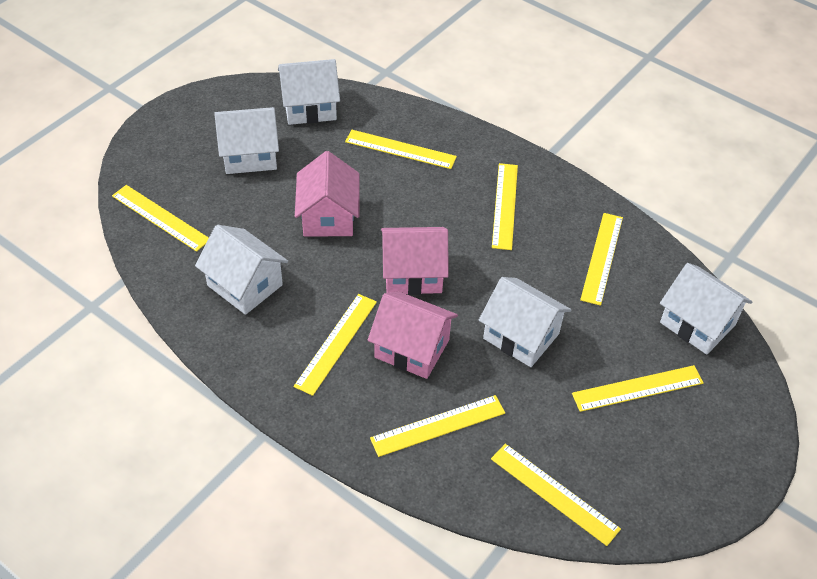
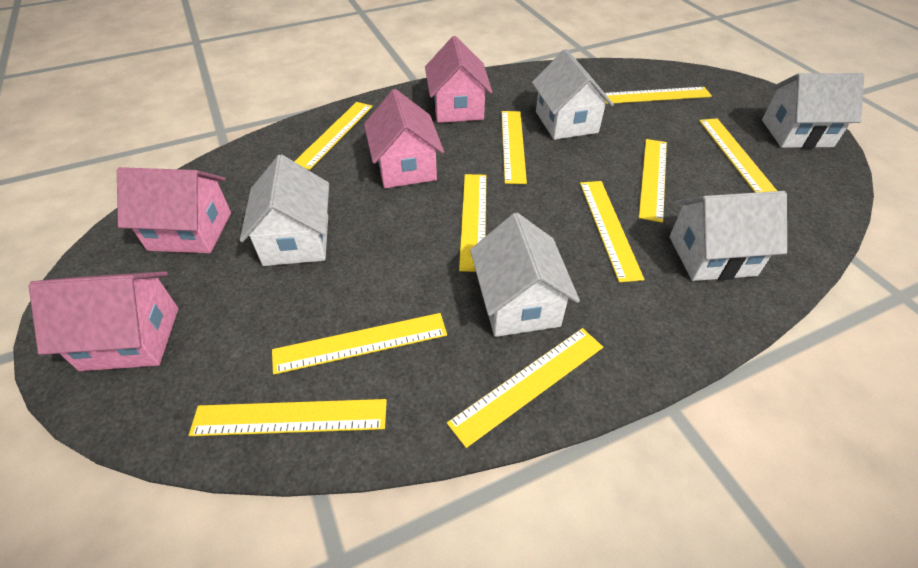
pink house: [295,151,359,236] [367,291,458,379] [381,227,449,295] = 3 -> [29,271,179,371] [117,167,231,253] [364,89,444,188] [425,36,492,123] = 4
yellow ruler: [112,185,209,252] [294,294,377,396] [345,130,457,169] [370,395,505,457] [491,444,621,546] [492,163,518,250] [572,365,704,412] [580,213,623,306] = 8 -> [189,399,387,436] [272,313,447,375] [294,102,373,170] [447,328,603,448] [459,174,486,272] [501,111,527,184] [580,181,644,282] [603,87,712,104] [639,139,667,223] [699,118,777,193] = 10

